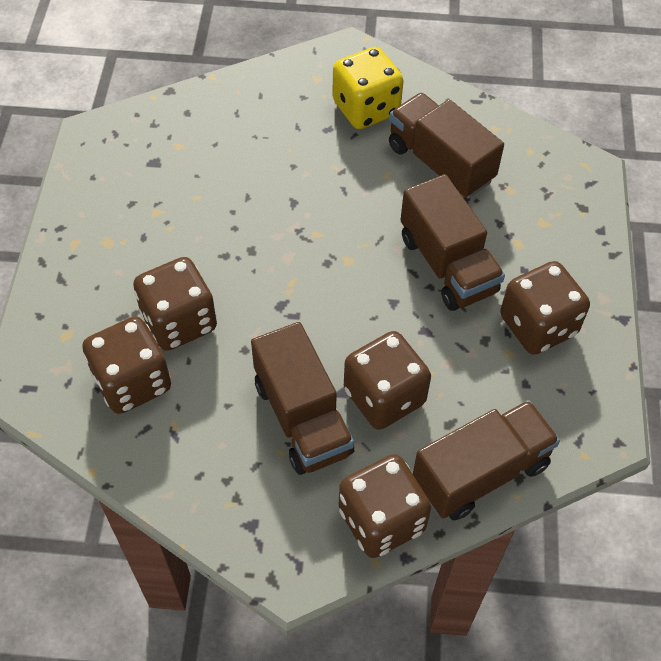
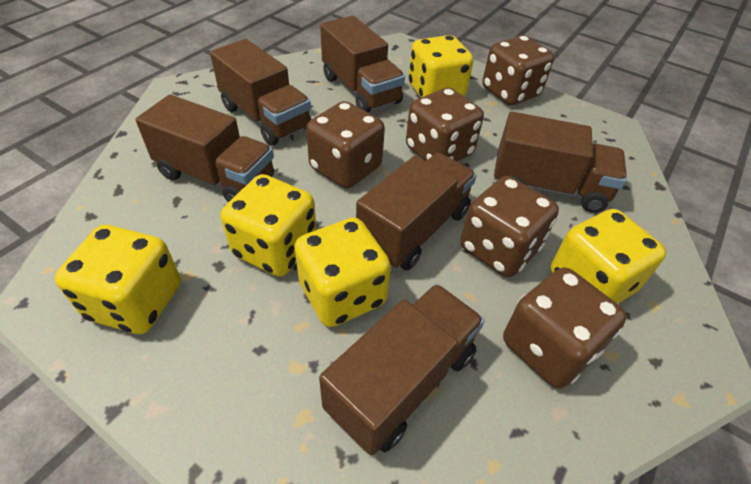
brown truck: [251,322,354,475] [389,93,504,199] [401,174,505,311] [413,400,560,520] = 4 -> [135,95,274,202] [210,39,311,146] [319,284,485,456] [320,16,405,113] [356,153,477,270] [494,112,627,213] = 6
yellow dice: [332,47,404,129] = 1 -> [55,225,181,334] [221,174,316,277] [294,217,391,327] [409,35,473,98] [550,209,666,304] = 5

